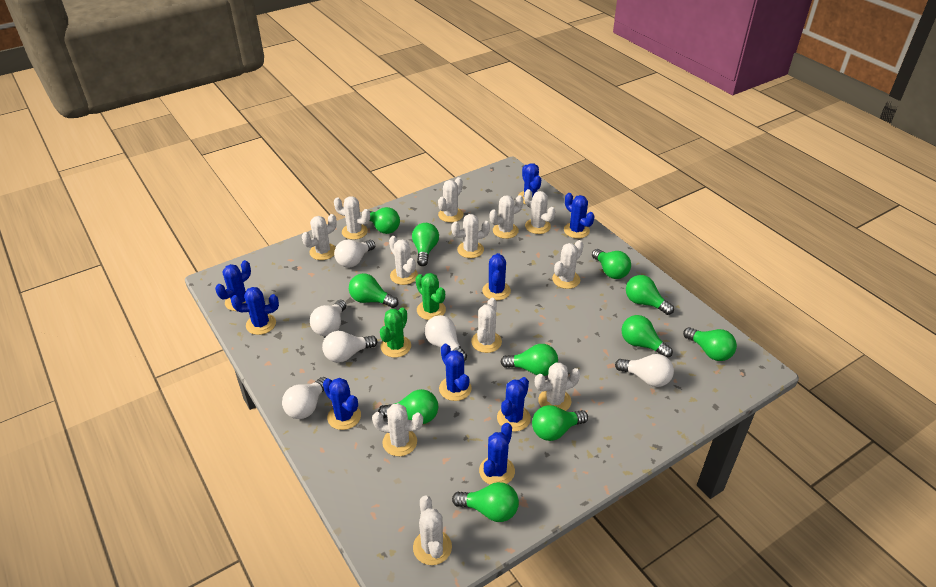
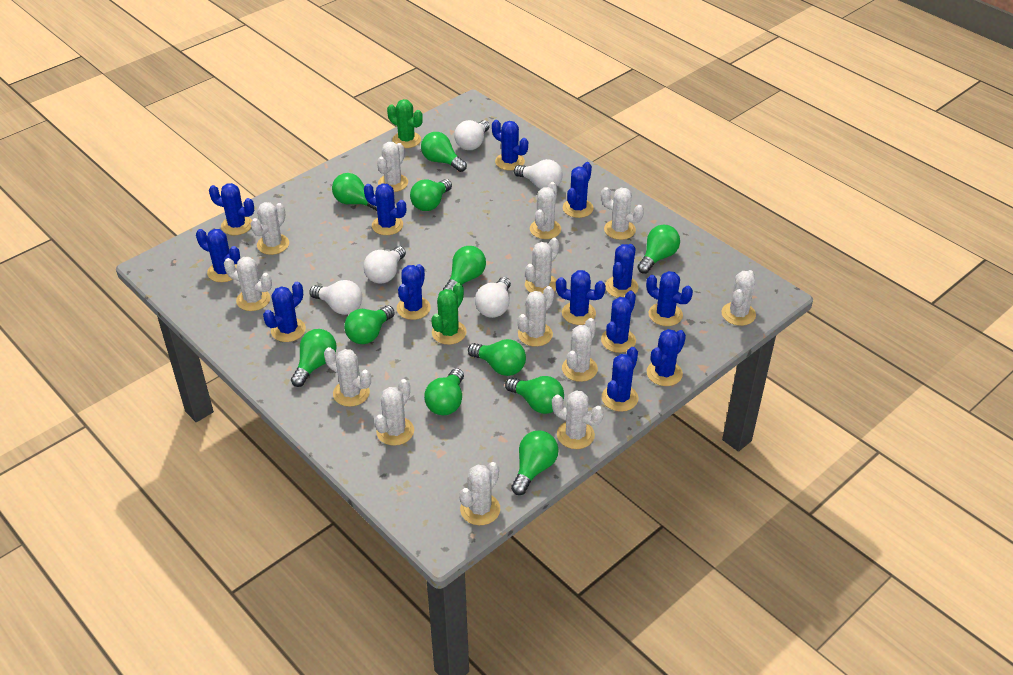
blue cactus: [215,260,251,311] [231,287,279,335] [323,378,361,430] [439,344,472,401] [479,423,515,485] [482,253,511,300] [497,377,531,431] [519,163,541,204] [564,193,595,238] = 9 -> [196,229,240,282] [209,183,254,235] [263,282,306,342] [364,183,406,235] [397,264,431,320] [492,120,528,170] [556,270,606,325] [563,162,594,218] [601,291,636,353] [602,347,638,412] [605,244,639,298] [646,271,693,326] [647,329,686,386] = 13
white cactus: [302,214,337,260] [334,196,370,240] [372,403,423,456] [389,236,418,285] [413,495,452,565] [438,177,464,222] [451,214,490,258] [471,298,502,353] [490,195,523,239] [524,189,555,234] [535,363,580,411] [552,240,584,289] = 12 -> [224,257,272,311] [251,202,289,255] [324,347,371,407] [374,379,414,446] [377,142,408,192] [459,462,500,525] [518,286,554,347] [525,238,559,293] [530,182,561,239] [552,390,604,449] [562,318,598,382] [601,187,644,240] [721,270,756,326] = 13
white light bulb: [282,377,326,419] [310,300,346,336] [322,331,377,363] [334,240,375,268] [425,315,467,362] [615,354,674,387] = 6 -> [309,280,362,315] [363,246,406,284] [454,120,490,150] [475,277,511,318] [514,159,563,189] = 5

